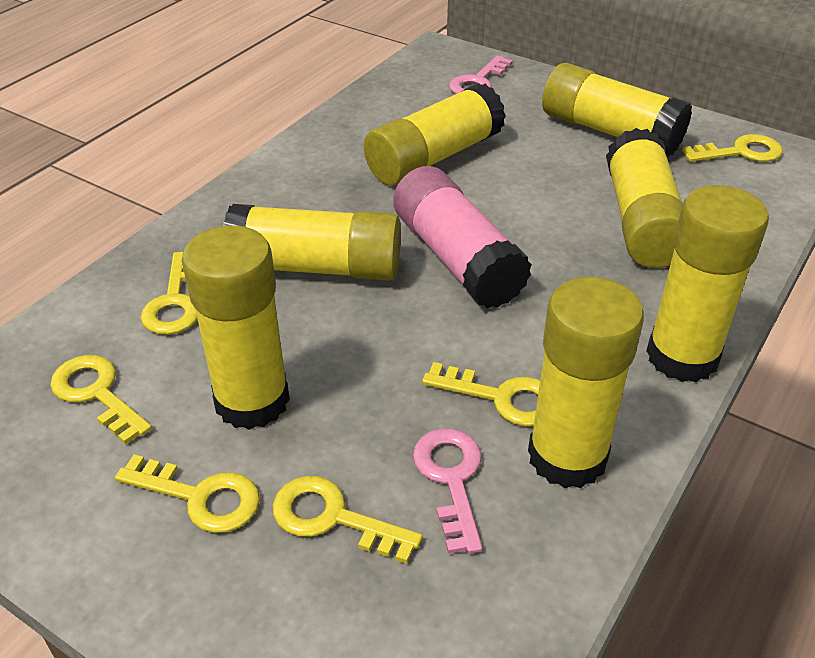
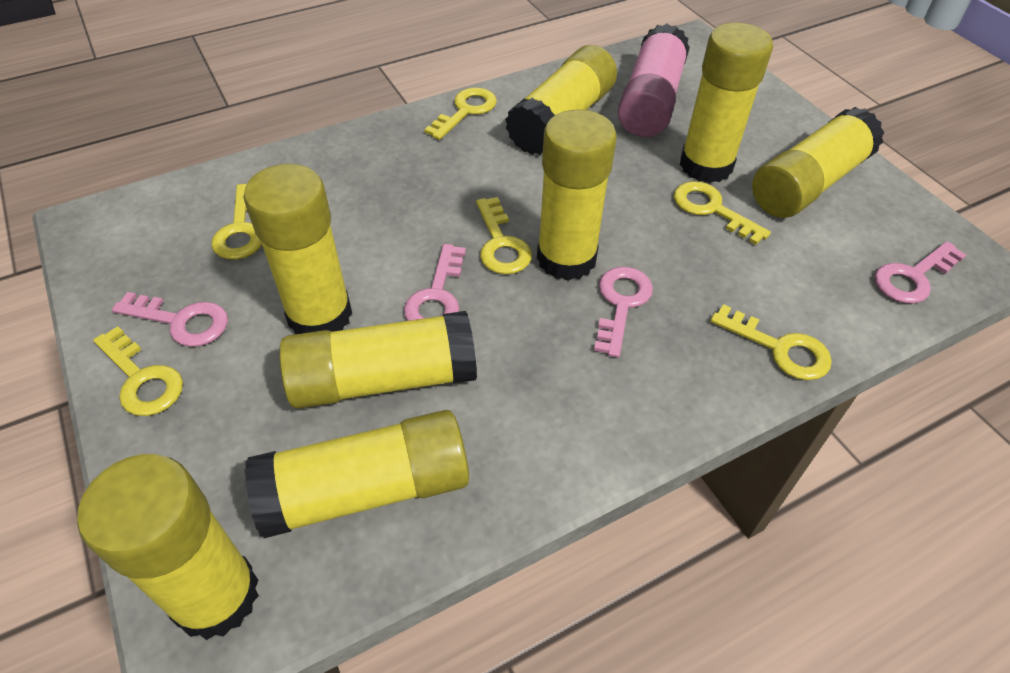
pink key: [413,428,482,554] [449,56,513,94] = 2 -> [112,292,228,347] [404,244,466,321] [594,267,653,358] [875,241,966,304] = 4
yellow glue stick: [182,225,290,430] [223,204,401,281] [364,83,506,185] [528,277,644,488] [542,63,692,157] [606,128,683,268] [646,185,769,382] = 7 -> [77,454,259,640] [243,164,352,334] [245,410,469,538] [279,311,477,409] [505,45,617,155] [537,109,617,281] [680,23,773,183] [752,107,884,218] = 8

